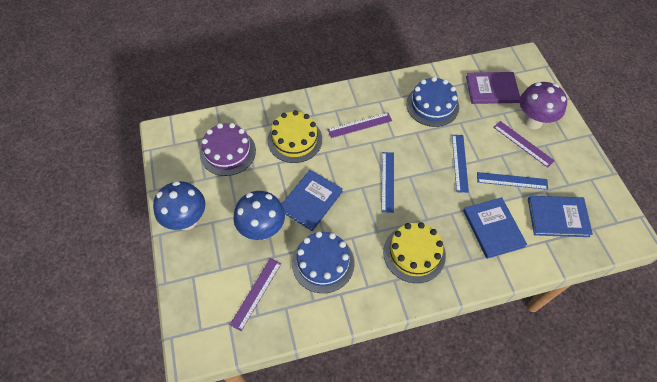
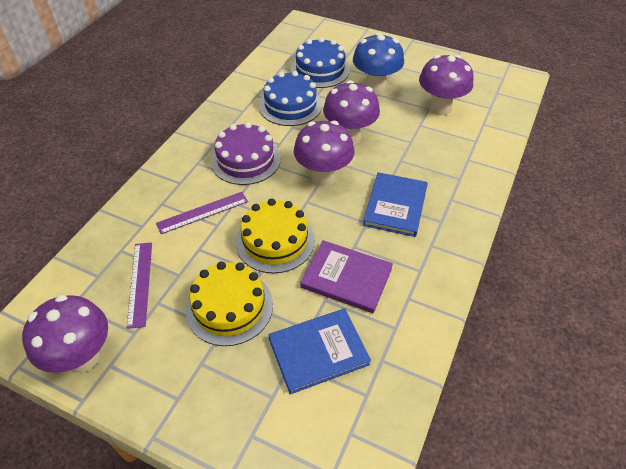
blue book: [282,170,343,231] [463,197,527,259] [528,196,593,237] = 3 -> [268,308,371,394] [363,172,428,237] = 2
blue mushroom: [153,181,205,230] [233,191,285,240] = 2 -> [353,33,404,94] = 1
blue ruler: [381,152,394,213] [452,135,469,193] [477,172,548,190] = 3 -> none = 0
purple mushroom: [520,82,567,129] = 1 -> [22,295,108,373] [294,121,354,187] [323,80,380,145] [419,55,474,116] = 4
purple ruler: [230,258,282,331] [327,113,392,138] [493,121,555,168] = 3 -> [127,242,152,329] [156,192,248,234] = 2

